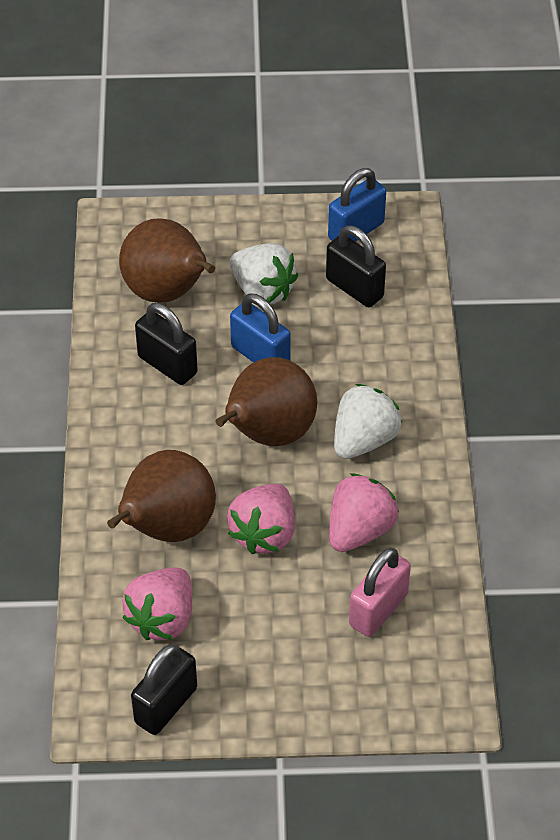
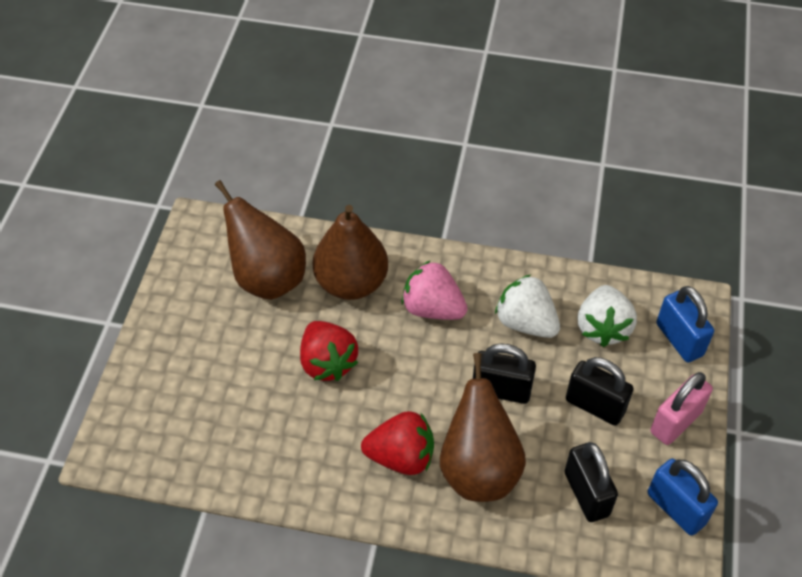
pink strawberry: [122,568,192,640] [227,484,295,554] [329,474,399,552] = 3 -> [402,260,468,320] = 1
red strawberry: none = 0 -> [300,321,358,381] [361,411,434,475] = 2

